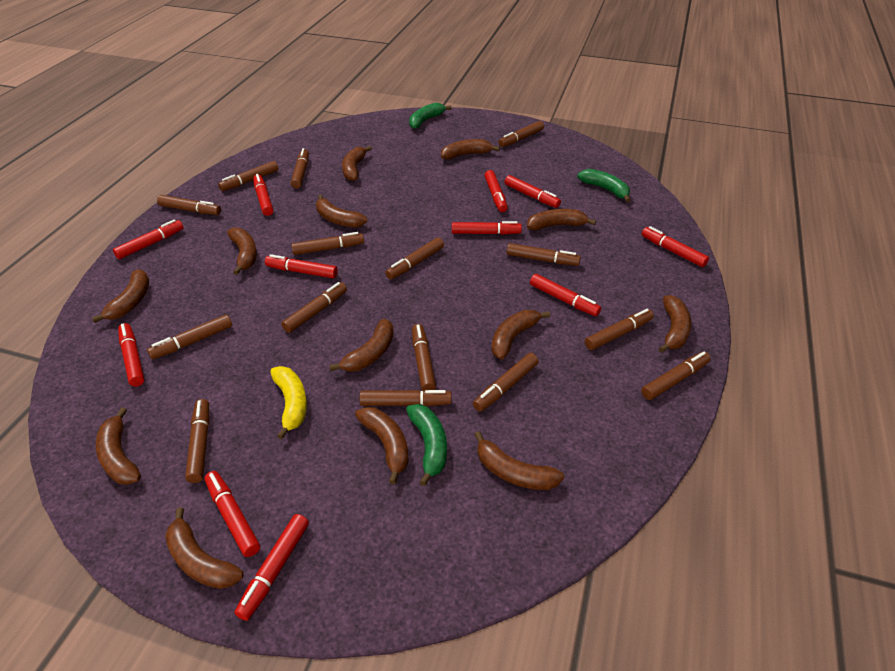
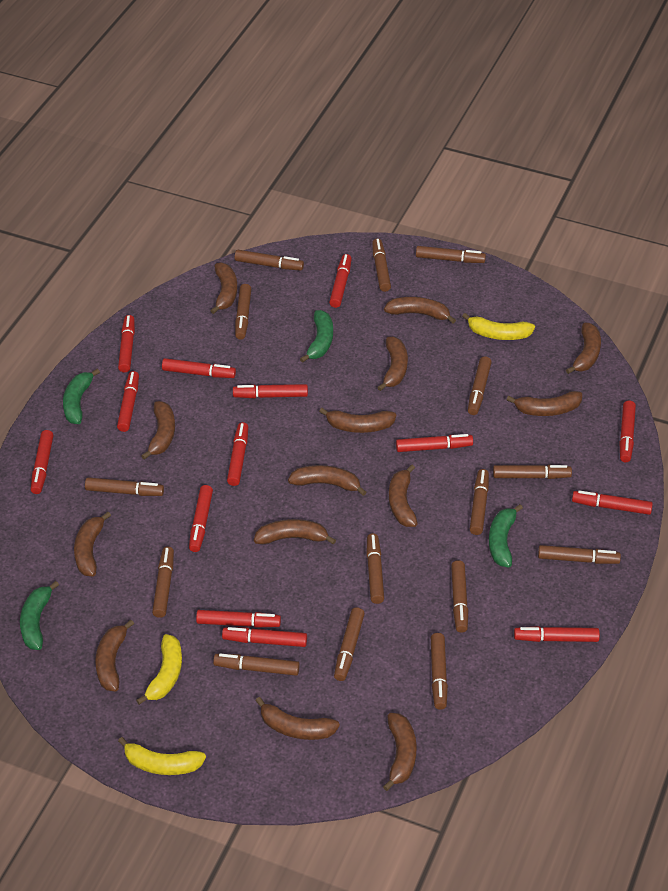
brown banana: [92,269,149,323] [96,407,141,485] [165,507,243,589] [227,227,257,275] [316,195,367,228] [329,319,394,372] [342,146,372,181] [355,407,409,485] [441,139,500,159] [474,431,564,490] [491,310,550,360] [527,209,596,230] [659,295,691,353] = 13 -> [74,512,111,576] [95,620,134,691] [141,401,175,460] [211,263,237,314] [254,519,336,545] [256,697,340,740] [288,465,367,496] [319,408,396,433] [377,337,408,391] [383,713,417,791] [384,297,456,324] [389,464,418,527] [507,391,582,416] [566,323,601,374] = 14
green banana: [406,404,447,486] [409,103,452,129] [577,169,631,202] = 3 -> [20,581,59,650] [63,368,100,424] [300,310,333,363] [489,504,523,568] = 4
red marker: [113,219,184,259] [118,323,144,387] [204,471,260,557] [234,514,309,621] [253,174,273,216] [265,254,338,278] [452,221,522,235] [484,170,508,212] [505,175,561,208] [530,274,601,316] [642,226,709,267] = 11 -> [31,430,53,494] [117,371,139,432] [118,315,135,372] [162,358,236,378] [189,485,213,552] [196,610,281,628] [222,627,307,647] [227,422,248,486] [233,384,308,398] [329,254,352,308] [396,434,473,452] [514,626,600,642] [572,491,653,515] [620,401,636,462] = 14
yellow banana: [270,366,307,439] = 1 -> [118,737,206,775] [136,634,182,705] [462,313,535,340] = 3

